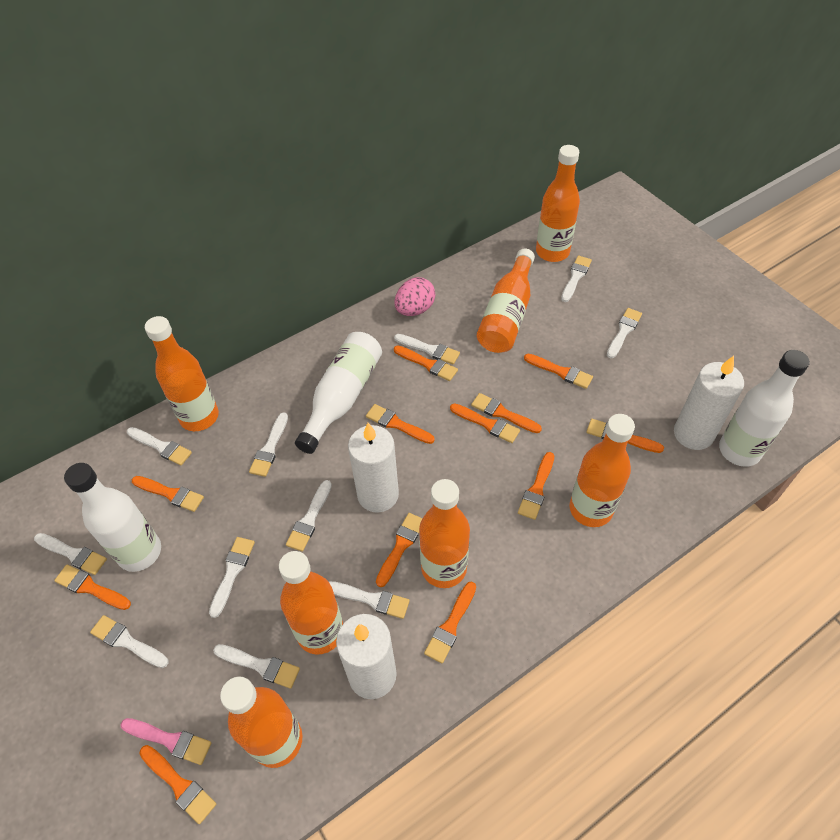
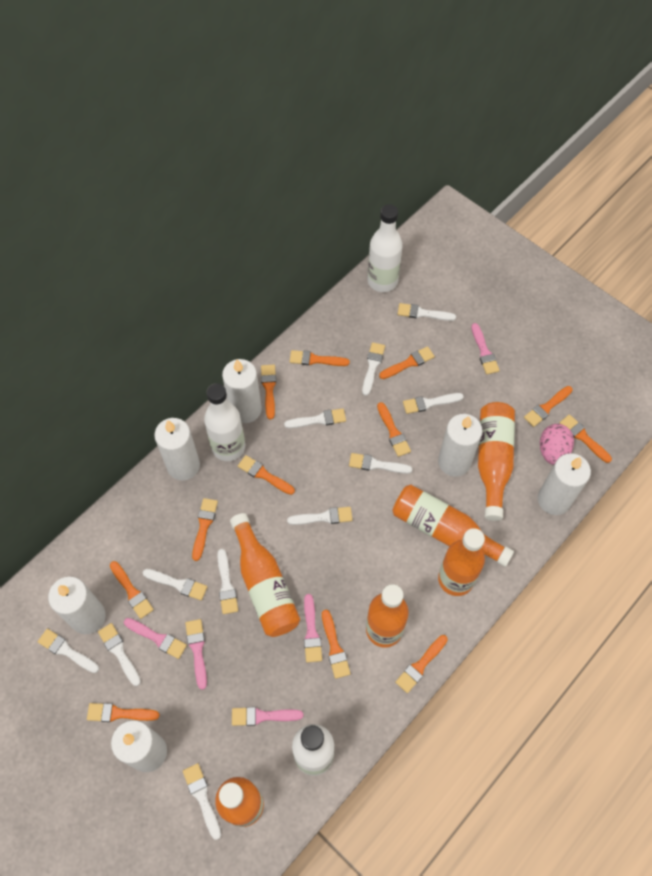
orange bottle: [145,316,219,431] [220,676,302,768] [279,551,343,655] [419,479,470,588] [477,249,535,353] [536,145,580,262] [570,414,635,527] = 7 -> [215,777,264,827] [230,513,300,637] [366,584,409,647] [393,485,514,567] [438,528,485,596] [478,402,515,521] = 6
pink brush: [120,718,211,765] = 1 -> [124,618,187,659] [185,619,207,690] [232,707,303,726] [304,594,322,663] [471,323,500,374] = 5
white candle: [336,614,397,699] [348,423,399,513] [674,356,744,450] = 3 -> [48,576,106,634] [111,720,167,772] [154,418,200,480] [222,359,262,423] [438,414,483,477] [538,453,591,515] = 6

